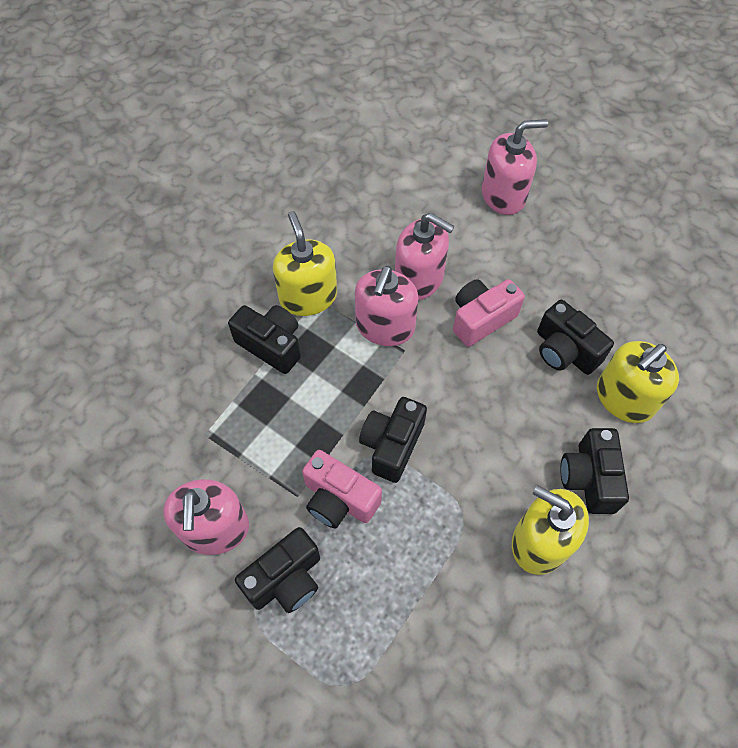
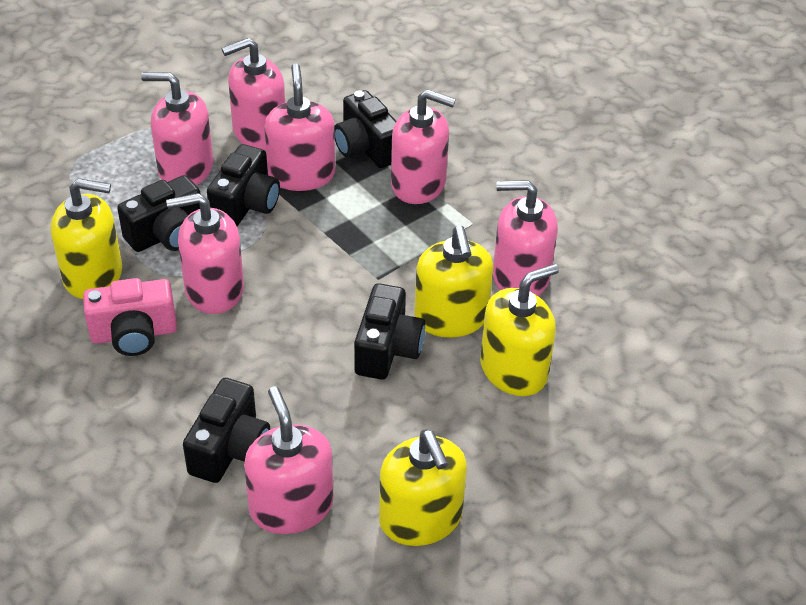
pink camera: [302,450,382,528] [453,279,525,347] = 2 -> [83,278,177,356] = 1
pink soap dispenser: [163,479,249,555] [355,266,419,346] [395,213,455,300] [482,119,548,215] = 4 -> [141,72,213,185] [166,193,244,314] [222,38,285,150] [244,386,333,534] [264,63,335,191] [391,89,456,204] [493,180,558,296] = 7
yellow soap dispenser: [273,211,337,316] [512,485,589,575] [597,341,679,423] = 3 -> [51,178,122,299] [379,430,467,546] [414,226,493,338] [480,264,559,396] = 4

